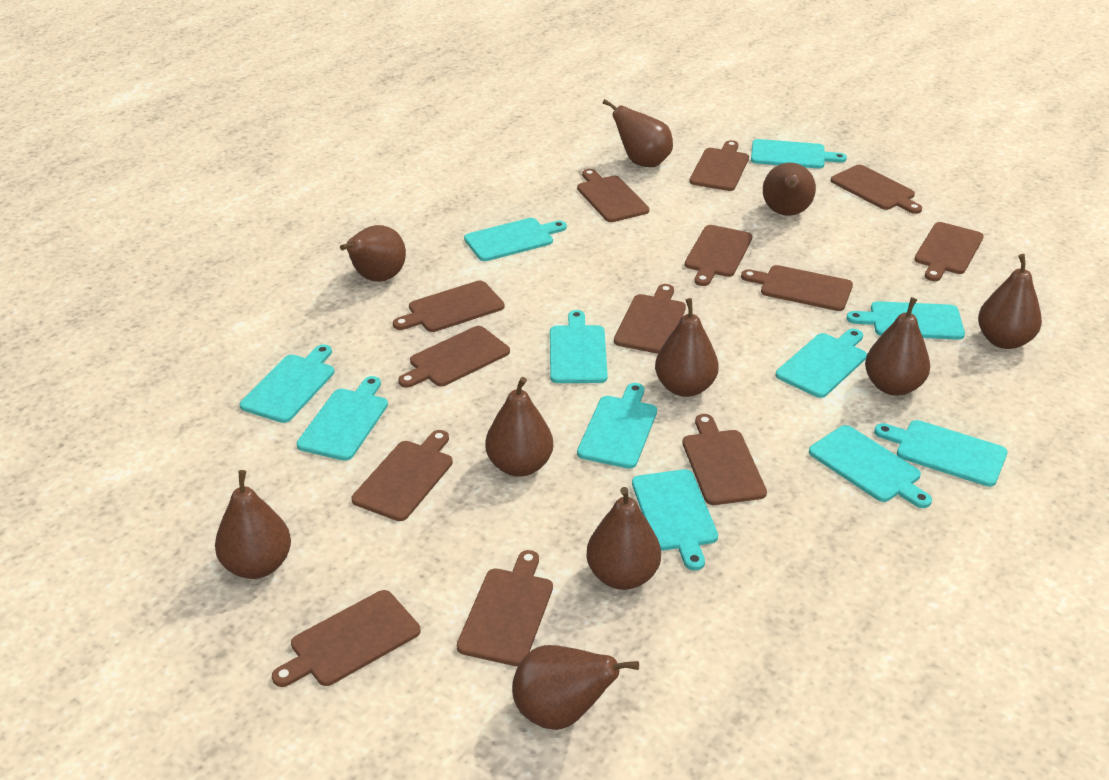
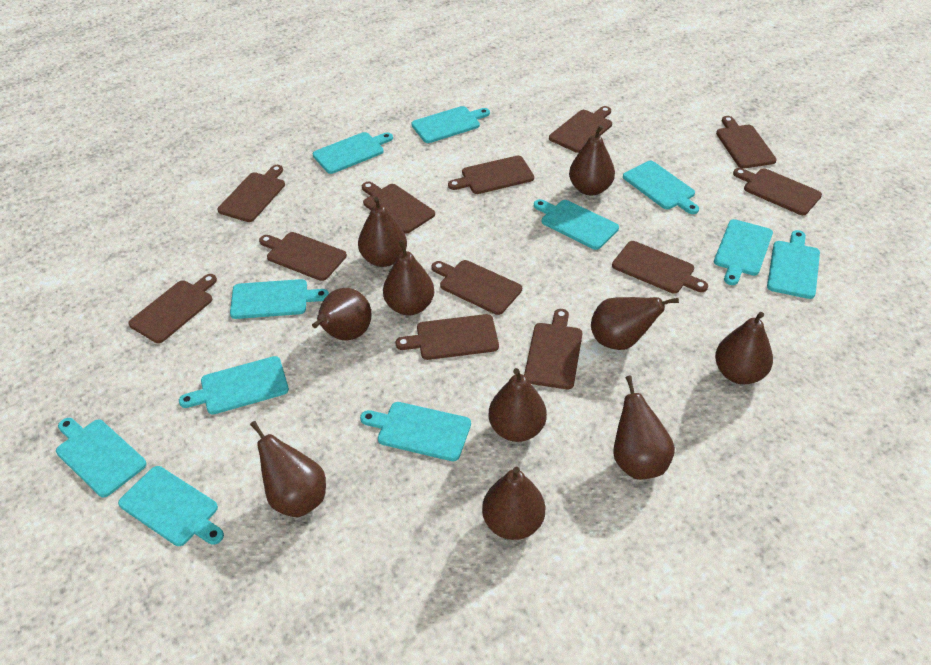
brown cutting board: [272,590,420,687] [352,430,453,521] [393,281,505,332] [398,326,510,388] [457,550,553,666] [577,169,649,222] [614,284,686,354] [682,414,767,505] [685,225,753,286] [689,140,749,191] [741,265,853,311] [831,165,922,214] [914,222,984,281] = 13 -> [128,274,217,343] [217,165,285,222] [259,232,347,281] [362,182,435,233] [395,314,499,360] [431,260,522,315] [448,156,534,194] [524,309,582,389] [549,106,612,153] [612,241,708,294] [716,116,777,169] [733,168,822,215] = 12

